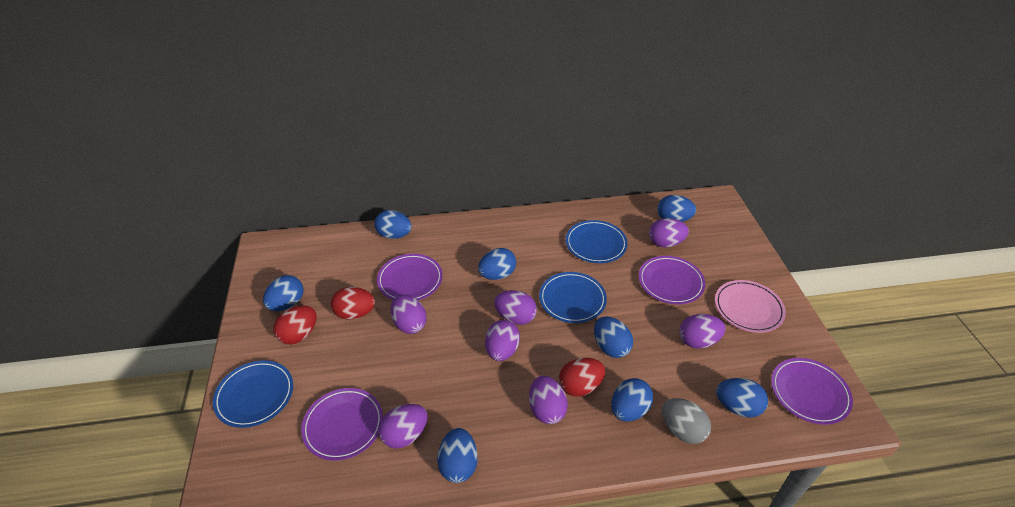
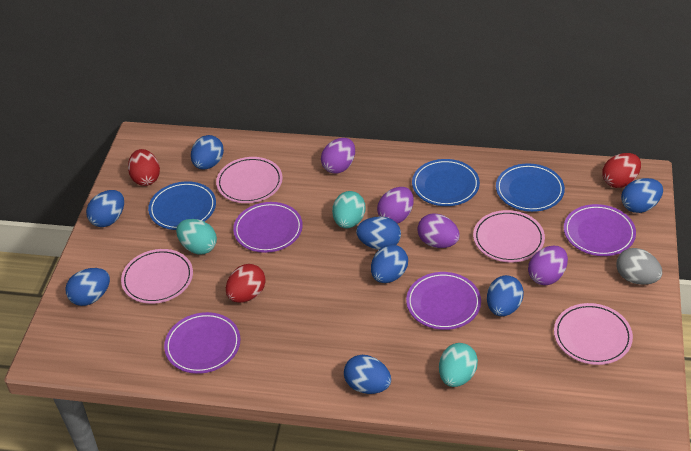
pink plate: [715,280,786,333] = 1 -> [121,249,193,304] [216,157,283,203] [473,210,545,263] [554,303,633,365] = 4
purple egg: [378,404,427,449] [391,295,427,334] [485,320,520,361] [494,290,537,325] [529,376,568,424] [649,218,689,247] [679,314,726,349] = 7 -> [321,138,355,174] [377,187,414,224] [417,213,460,248] [528,246,568,285] = 4
turquoise egg: none = 0 -> [176,219,217,254] [332,191,365,228] [439,343,478,387] = 3

